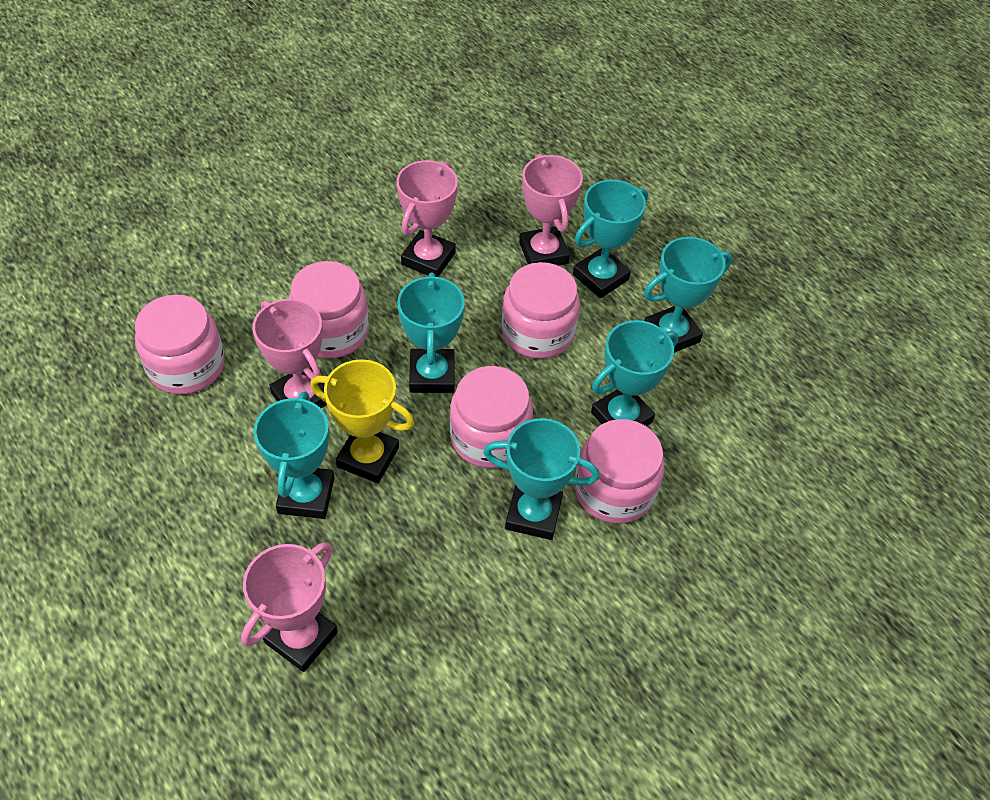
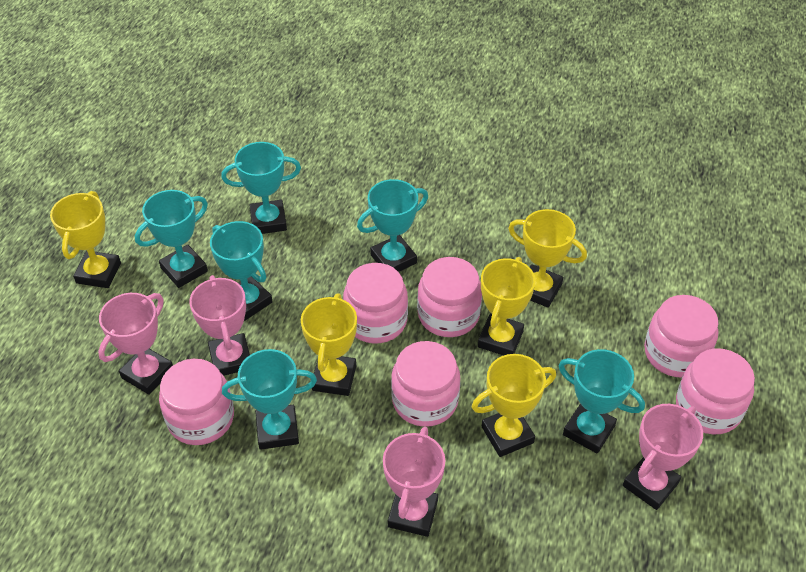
pink jar: [135,294,225,395] [289,261,369,358] [450,366,533,468] [502,262,580,359] [575,419,665,524] = 5 -> [159,359,234,445] [343,263,408,344] [391,341,460,427] [417,257,482,337] [644,295,718,378] [676,348,755,434] = 6
yellow trophy: [310,359,415,483] = 1 -> [50,191,121,288] [301,293,357,396] [472,354,556,457] [478,257,536,356] [508,209,587,308] = 5

